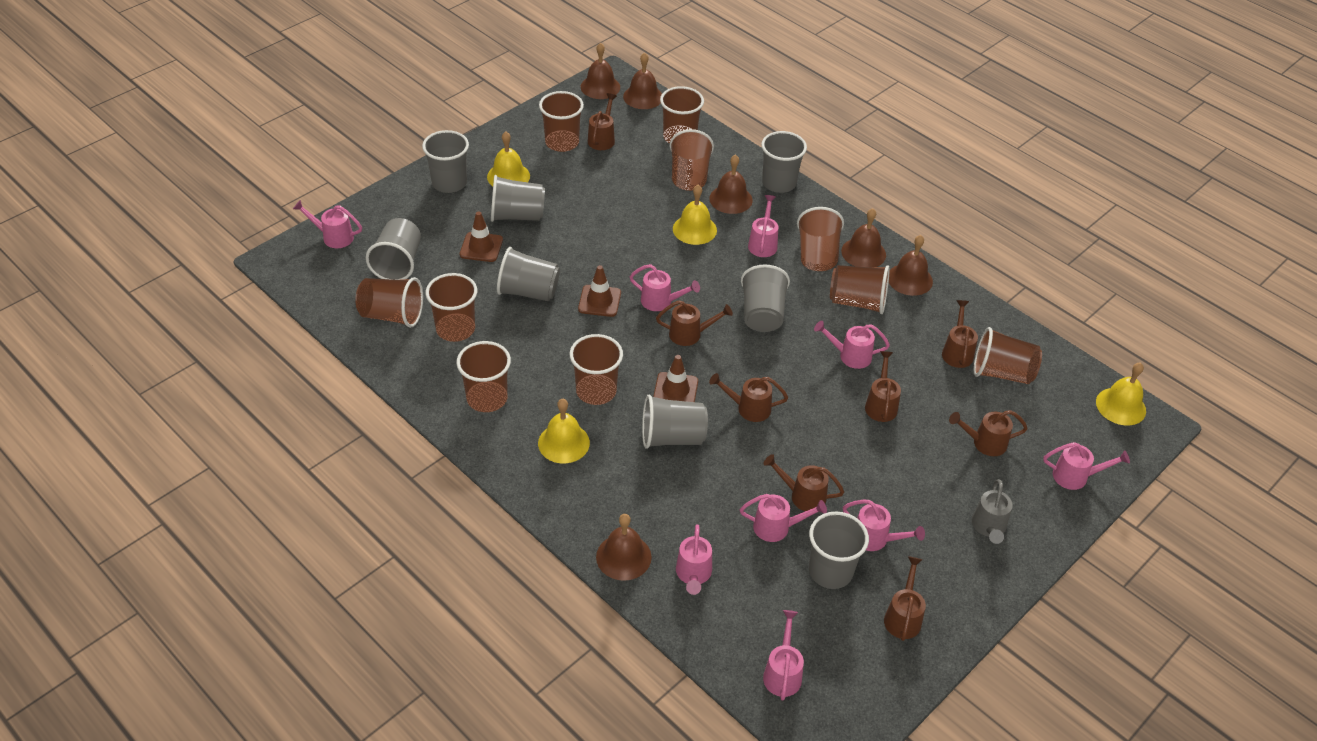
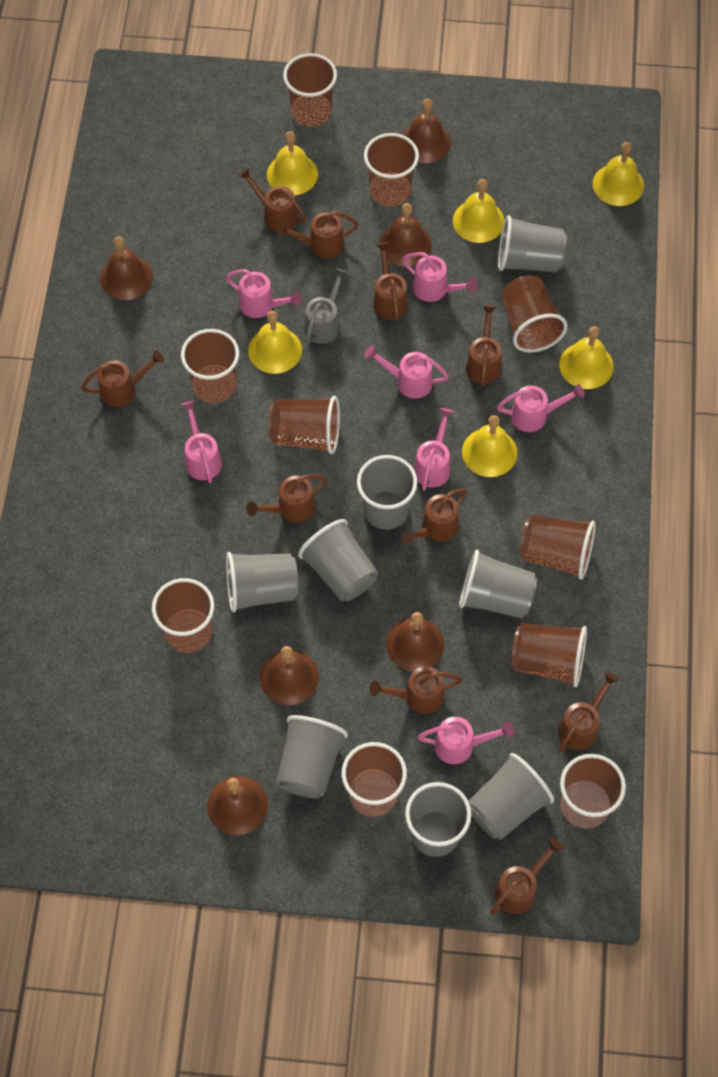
brown traffic cone: [460,211,503,262] [578,265,621,317] [653,355,698,402] = 3 -> none = 0
brown watering can: [588,93,617,150] [656,301,733,346] [709,373,788,422] [764,454,844,511] [865,351,901,422] [884,556,926,641] [942,300,978,368] [949,410,1028,456] = 8 -> [81,351,164,407] [238,167,306,232] [246,474,327,523] [277,211,359,259] [369,666,462,714] [373,242,408,321] [401,489,466,546] [466,305,502,386] [490,838,563,915] [558,672,619,752] = 10
pink watering can: [293,200,362,248] [630,264,700,311] [676,524,712,595] [740,494,827,542] [748,195,778,257] [763,610,804,700] [814,321,890,369] [843,500,925,551] [1043,442,1130,490] = 9 -> [181,401,222,483] [226,269,302,318] [364,345,449,399] [402,252,477,302] [414,408,454,491] [418,717,514,764] [497,384,585,432] = 7
yellow bell: [487,131,530,186] [538,399,590,463] [673,185,717,245] [1096,363,1146,425] = 4 -> [248,311,302,374] [267,131,318,195] [453,179,505,243] [462,415,517,477] [559,327,614,389] [593,142,644,206] = 6

